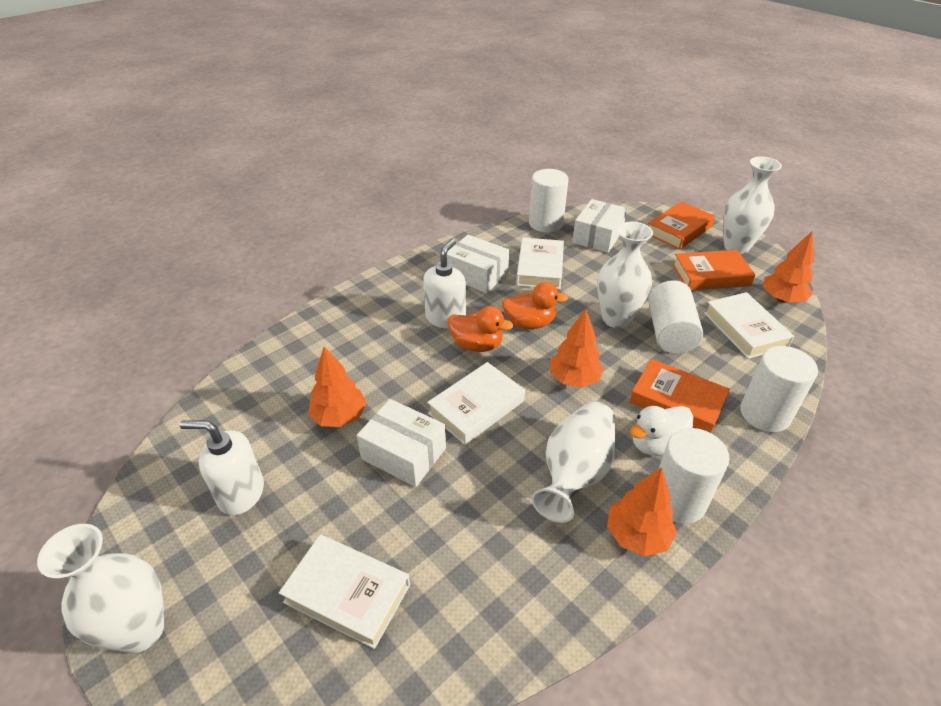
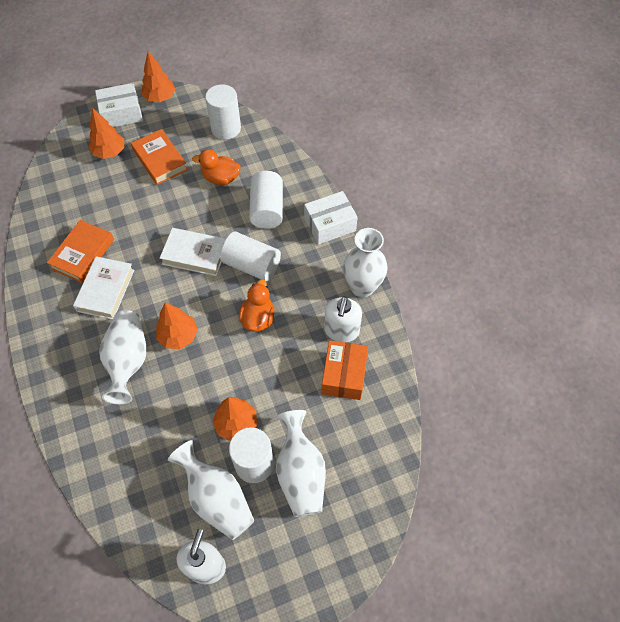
orange book: [629,359,730,433] [648,201,715,250] [672,250,755,290] = 3 -> [47,220,114,283] [131,129,188,185] = 2
orange box: none = 0 -> [321,340,368,400] = 1
white book: [279,534,410,649] [427,362,525,445] [516,238,564,289] [704,292,794,359] = 4 -> [73,256,134,320] [160,228,226,276] = 2
white box: [357,399,446,487] [447,235,509,293] [572,199,627,253] = 3 -> [95,83,143,127] [304,191,358,245] = 2
white duck: [630,406,693,456] = 1 -> none = 0

